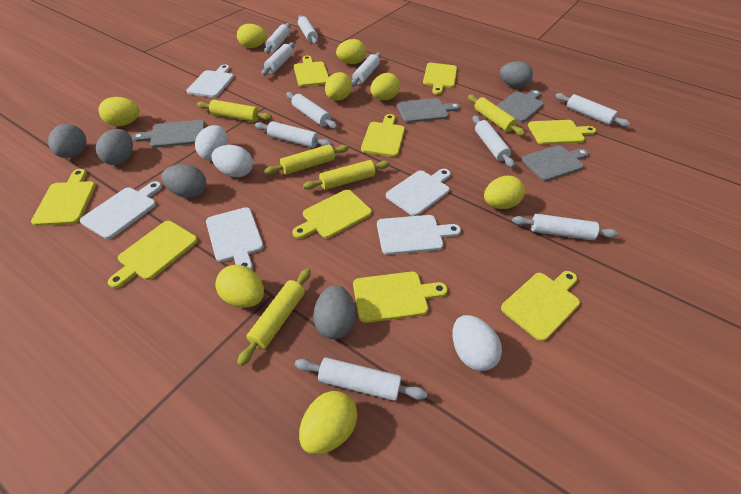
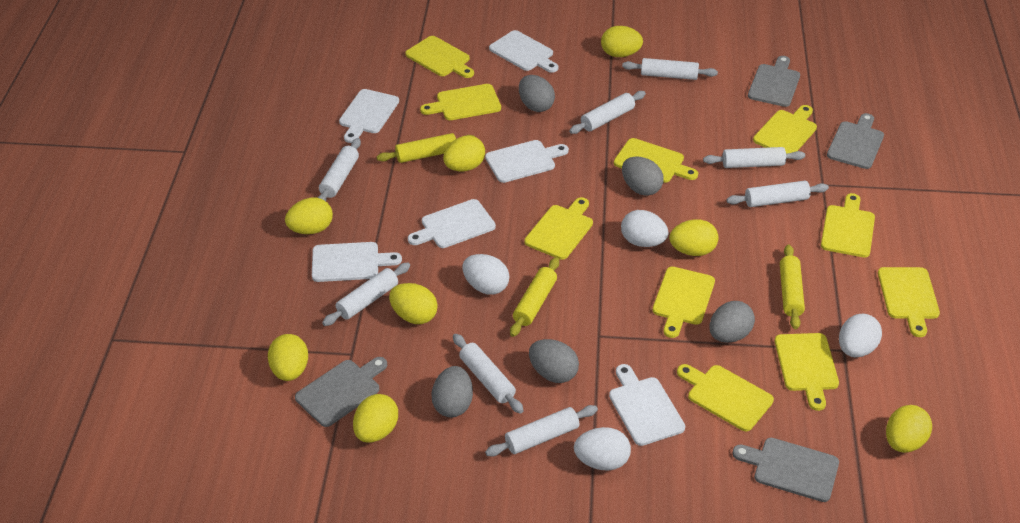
white cutting board: [80,181,162,239] [186,64,234,98] [206,207,264,269] [377,215,461,255] [386,169,451,216] = 5 -> [312,242,402,282] [339,89,399,143] [408,199,496,248] [485,140,569,183] [489,30,558,73] [609,364,685,446] = 6
white egg: [195,125,228,161] [211,145,253,177] [453,315,502,371] = 3 -> [462,254,509,295] [574,427,631,471] [621,210,669,247] [839,313,882,357] = 4
white rolling pin: [255,121,332,148] [261,42,295,76] [264,23,291,54] [286,92,338,129] [295,357,427,401] [298,15,318,44] [352,53,381,87] [473,116,514,168] [512,214,618,240] [555,93,630,127] = 10 -> [318,138,361,201] [322,262,410,326] [453,334,524,414] [485,405,598,457] [569,91,646,134] [622,58,718,80] [703,147,805,168] [726,181,829,207] = 8
yellow cutting board: [31,169,96,226] [108,221,198,288] [292,190,372,239] [294,56,329,87] [353,272,448,323] [361,114,405,157] [423,63,457,95] [501,271,580,341] [528,120,596,145] = 9 -> [405,36,474,78] [420,84,501,120] [524,197,593,260] [614,138,698,183] [652,267,715,338] [677,364,774,431] [753,105,817,154] [775,333,839,411] [821,193,875,257] [878,267,940,337] = 10
yellow rolling pin: [197,100,272,122] [237,268,311,366] [264,144,349,175] [303,160,390,190] [468,95,525,136] = 5 -> [377,133,475,163] [510,257,559,337] [780,245,805,329] = 3

